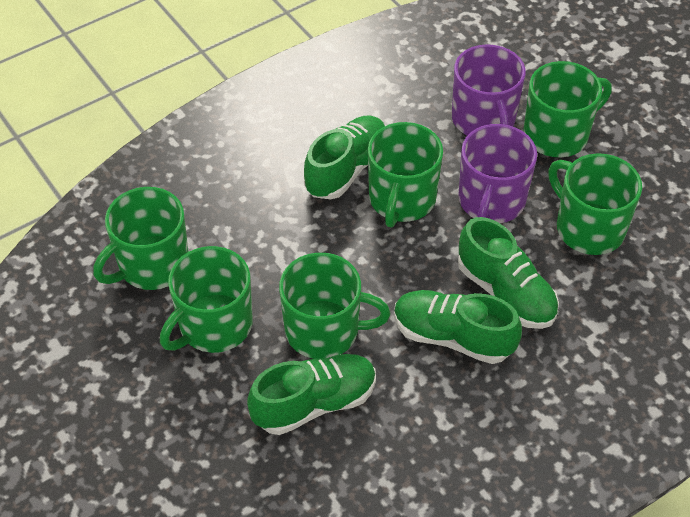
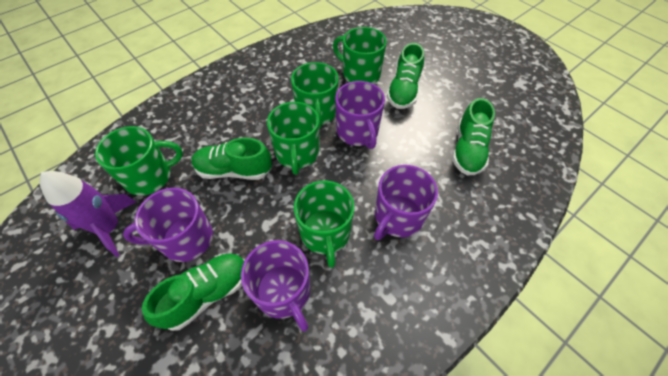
green mug: [93,187,189,290] [160,246,252,353] [279,253,390,359] [368,122,443,228] [524,61,612,157] [548,153,642,255] = 6 -> [95,126,183,196] [267,102,319,175] [291,62,339,129] [294,180,355,268] [333,27,387,84] = 5
purple mug: [452,44,526,136] [458,124,537,223] = 2 -> [123,188,213,262] [241,240,310,331] [335,81,385,149] [374,165,438,240] = 4
purple rocket: none = 0 -> [39,171,136,257] = 1

